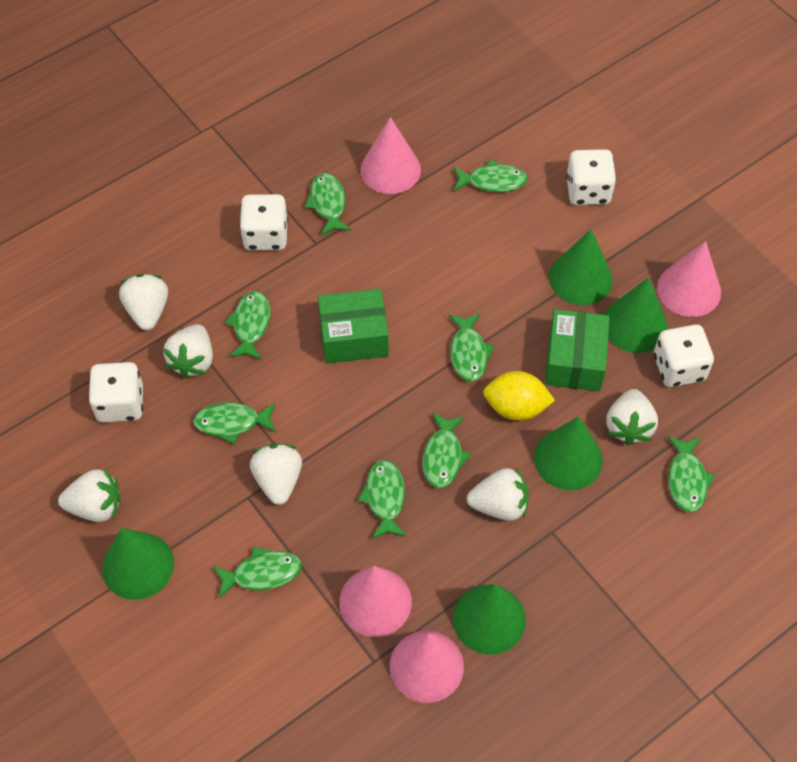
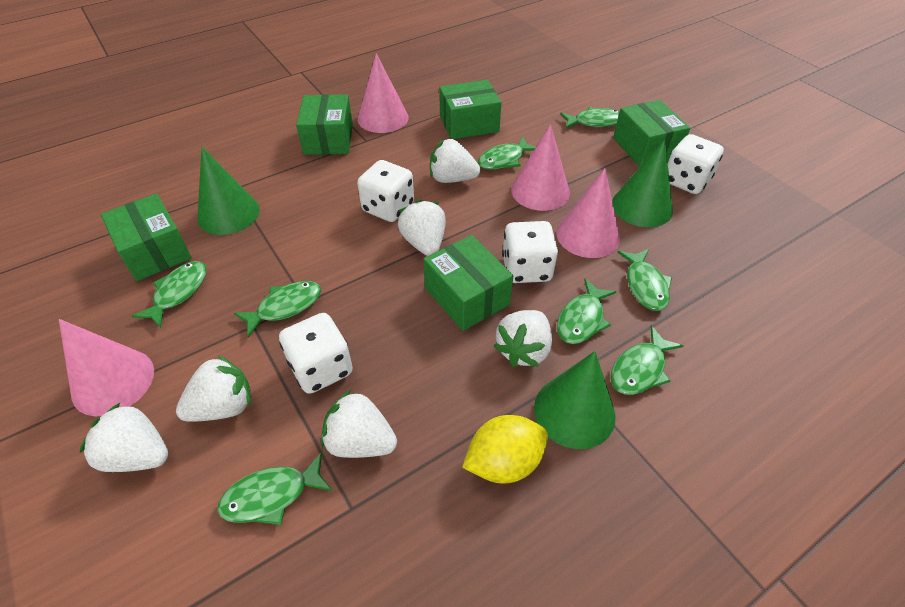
green box: [318,289,389,364] [545,309,610,391] = 2 -> [101,193,192,281] [296,94,353,155] [423,235,513,331] [439,80,502,139] [613,100,690,167] = 5
green cone: [102,528,174,600] [453,584,526,655] [534,416,603,490] [549,229,613,305] [604,277,668,353] = 5 -> [197,147,260,235] [534,351,616,449] [612,139,673,227] = 3
green fish: [193,402,276,444] [213,546,302,599] [225,291,270,360] [305,173,351,236] [358,460,406,539] [422,413,471,488] [449,313,494,382] [453,159,528,192] [667,436,715,512] = 9 -> [132,261,207,328] [217,452,332,525] [234,281,321,337] [478,136,536,170] [557,279,616,344] [560,107,619,128] [611,326,683,395] [617,249,672,311] = 8

